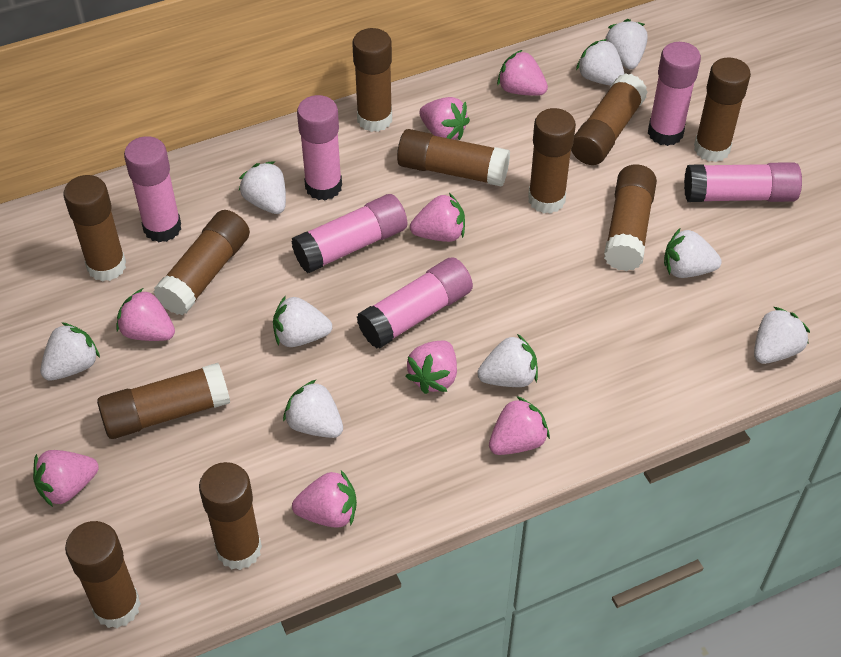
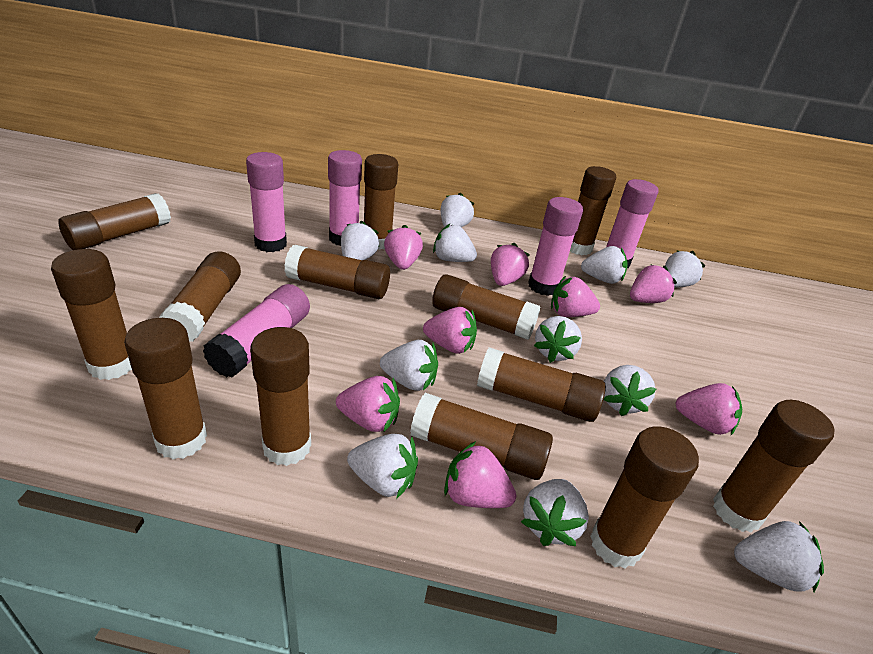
brown glue stick: [64,175,126,282] [65,521,141,628] [97,363,230,439] [154,210,250,315] [199,462,262,570] [352,28,392,132] [397,129,510,187] [528,108,576,214] [571,73,648,165] [604,164,657,271] [694,58,751,162] = 11 -> [51,249,132,380] [58,193,171,250] [124,318,207,459] [159,251,241,342] [250,327,311,466] [284,245,390,299] [364,154,398,250] [410,393,553,480] [432,274,540,340] [477,348,606,422] [570,166,616,255] [590,426,699,568] [713,400,835,532] = 13
pink glue stick: [124,136,181,242] [291,194,407,273] [297,95,342,201] [357,257,473,348] [648,42,701,146] [684,162,802,202] = 6 -> [203,284,310,377] [246,152,287,252] [328,150,362,246] [528,197,583,296] [606,179,659,268] = 5
white strawberry: [40,322,100,381] [239,161,286,214] [273,295,332,347] [283,379,343,438] [477,334,538,387] [576,39,624,86] [605,19,648,69] [664,228,722,278] [754,307,810,364] = 9 -> [341,221,380,260] [347,434,418,499] [380,340,438,391] [433,223,477,262] [441,192,475,227] [521,479,589,546] [534,316,582,363] [581,246,628,284] [604,365,656,416] [665,250,705,287] [734,521,824,592] = 11

